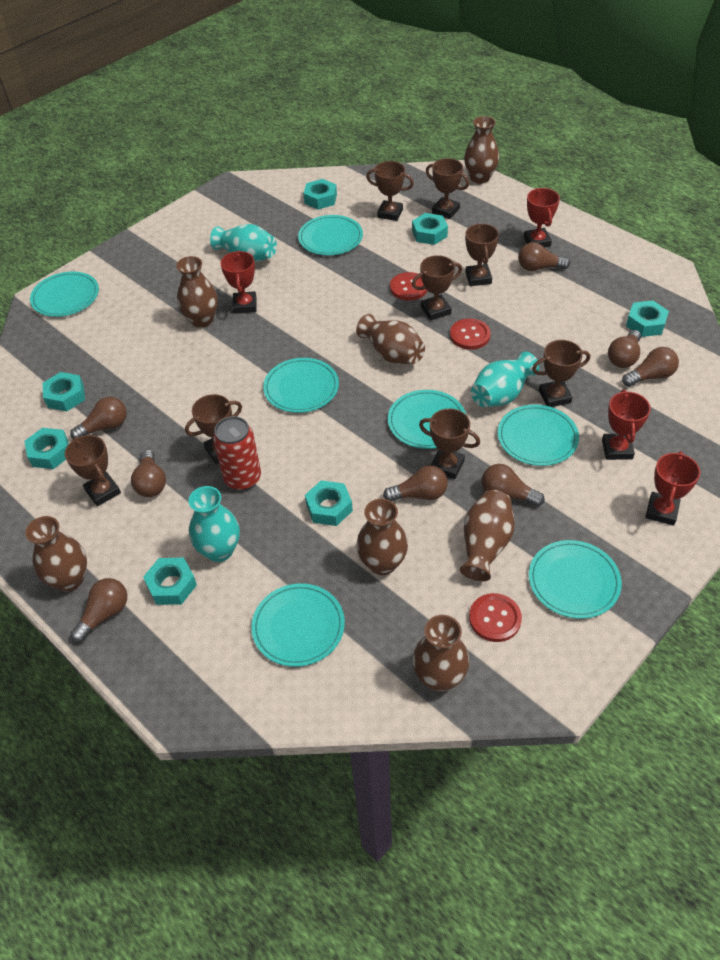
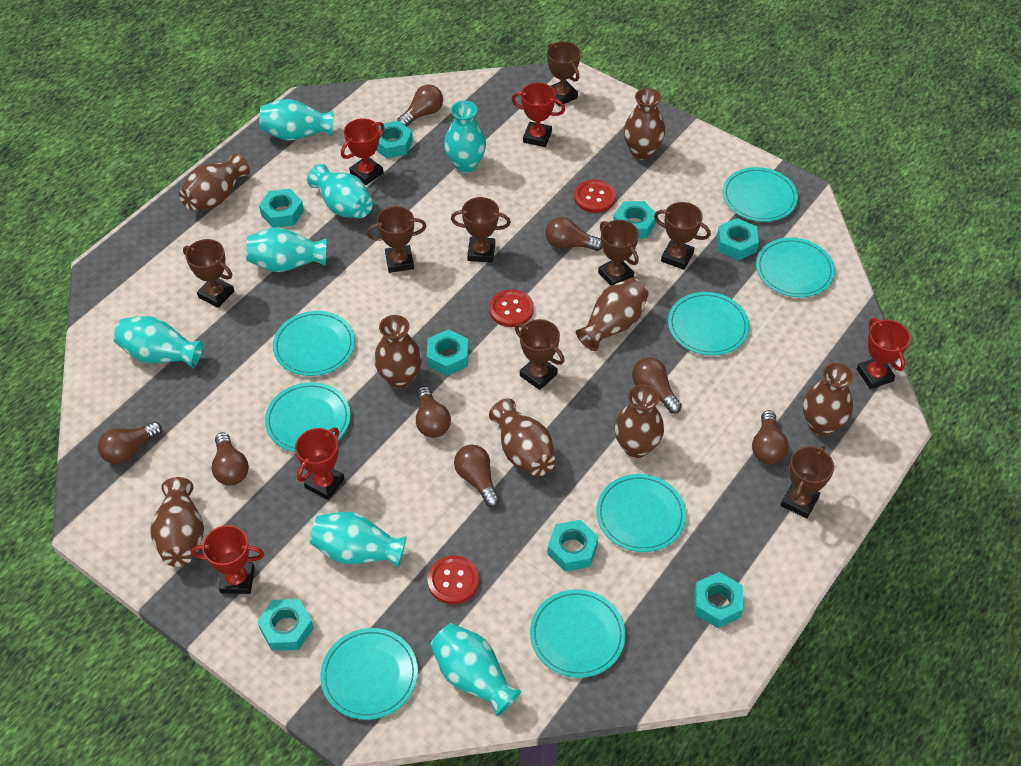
brown vase: [25,516,87,592] [176,256,218,328] [356,314,425,364] [356,499,408,575] [412,615,469,692] [460,490,515,581] [464,116,499,184] = 7 -> [150,477,204,567] [179,153,250,211] [374,315,422,388] [489,398,556,476] [576,278,649,351] [614,384,664,458] [624,88,665,160] [803,362,854,436] = 8
red can: [213,416,261,491] = 1 -> none = 0
red trophy: [220,251,257,314] [524,188,560,247] [602,390,651,460] [646,451,700,526] = 4 -> [192,525,264,594] [295,427,344,500] [341,118,385,185] [511,83,565,147] [857,318,911,389] = 5
turquoise nut: [24,428,69,469] [42,372,85,411] [143,558,197,605] [303,179,337,209] [305,480,353,526] [412,213,448,245] [626,300,669,337] = 7 -> [257,599,314,651] [259,189,304,228] [376,121,413,158] [426,329,469,376] [547,520,598,571] [613,201,656,239] [694,572,743,628] [717,218,759,260] = 8
turquoise plate: [30,271,99,317] [251,583,345,667] [263,358,339,413] [298,215,363,255] [388,390,466,449] [498,405,579,466] [529,540,622,619] = 7 -> [265,382,351,452] [273,311,355,376] [320,628,418,720] [530,590,626,678] [596,474,686,552] [668,292,749,356] [723,167,798,222] [756,238,835,297] = 8
turquoise vase: [188,486,240,562] [210,224,277,262] [471,351,539,407] = 3 -> [114,316,203,368] [246,228,326,272] [259,99,334,141] [307,164,373,218] [310,512,407,568] [430,623,521,717] [444,101,486,173] = 7

